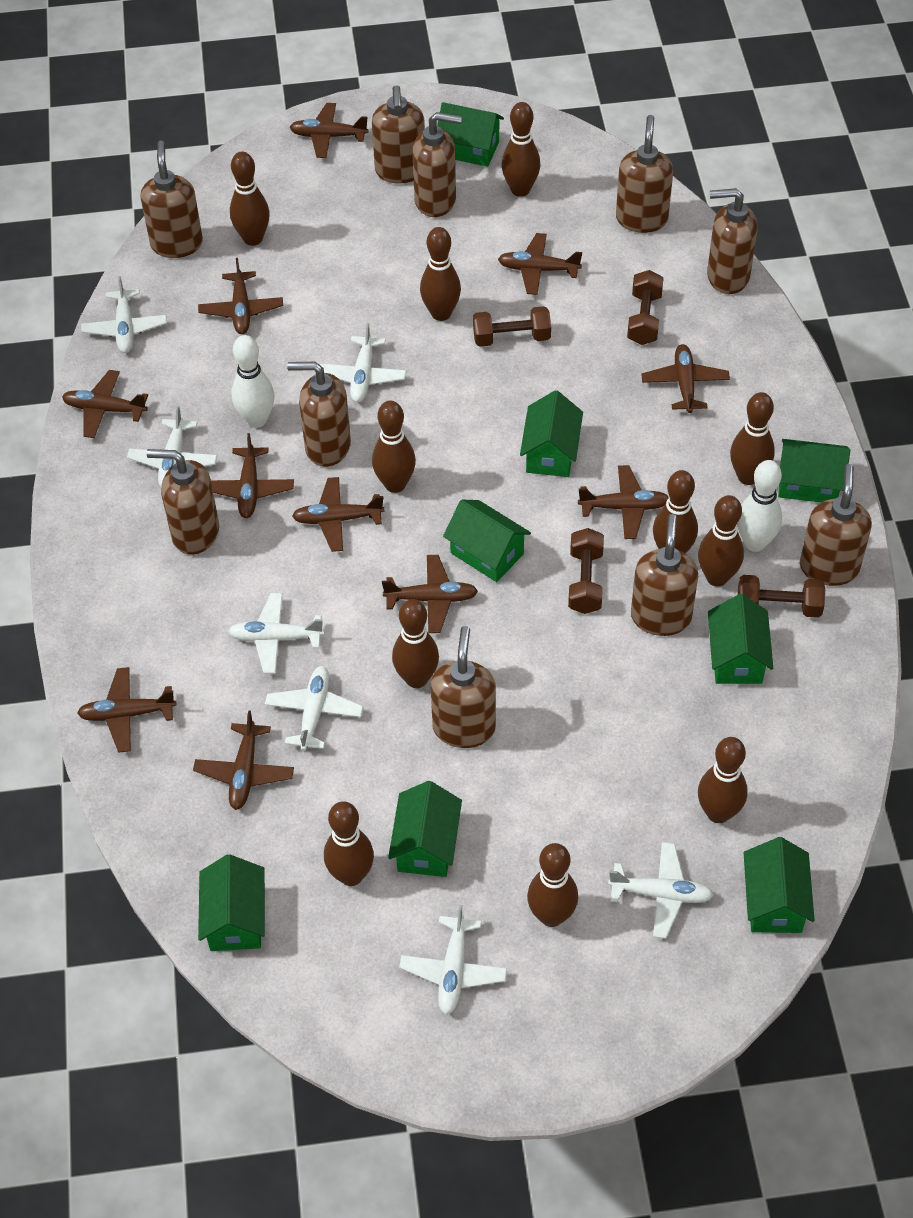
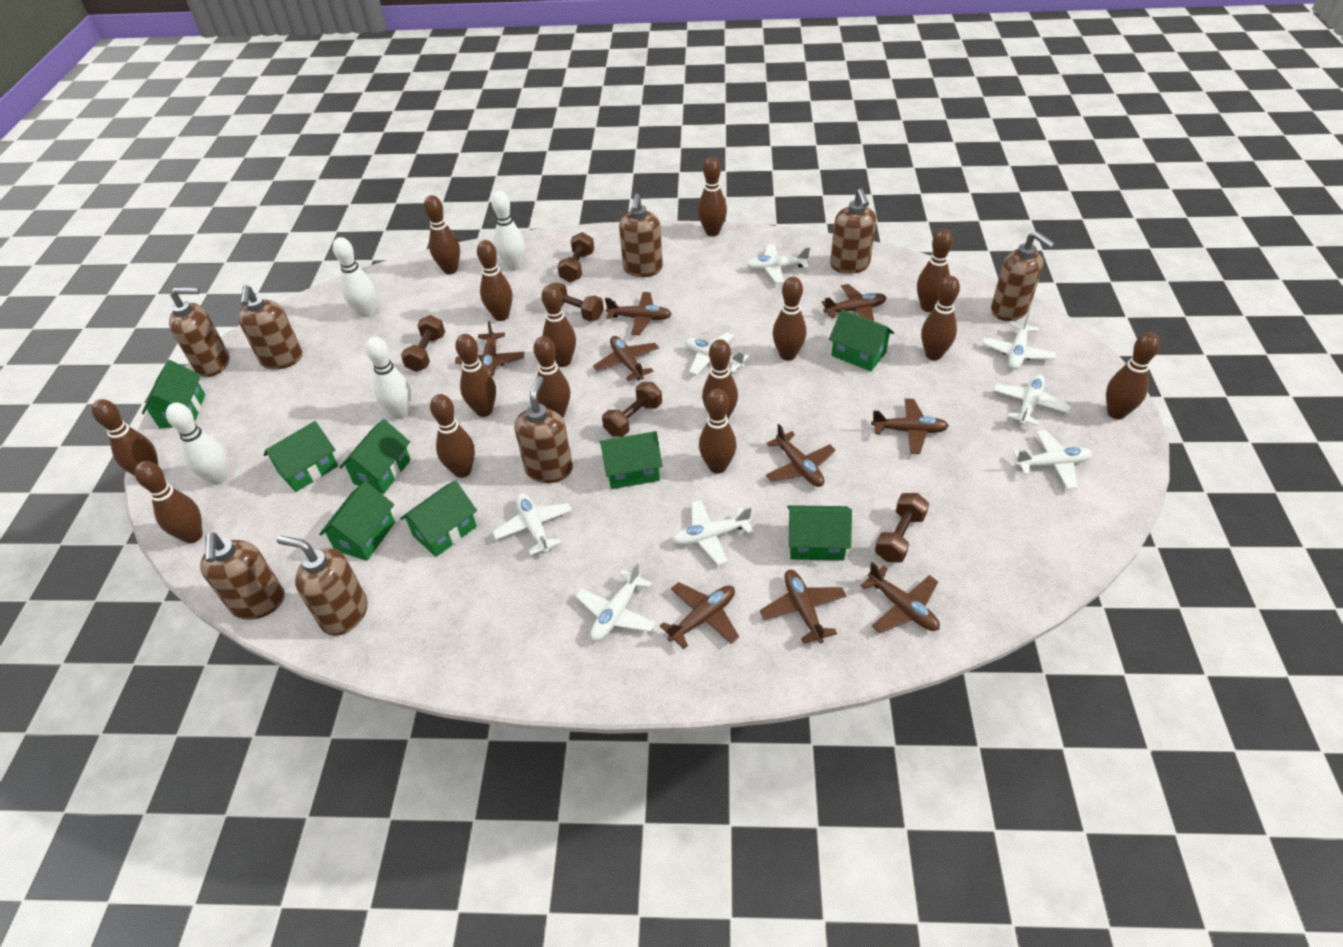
brown bowling pin: [230,152,270,246] [324,801,374,886] [372,401,416,493] [392,599,439,688] [420,227,461,321] [501,102,540,197] [527,843,578,927] [653,470,698,554] [698,495,744,587] [698,737,748,823] [730,392,775,485] = 11 -> [92,399,158,476] [135,461,203,543] [424,195,460,274] [430,394,475,478] [455,334,496,417] [477,240,512,321] [533,336,570,418] [542,284,576,367] [698,157,727,236] [699,388,737,474] [702,339,738,419] [772,277,806,361] [917,229,953,312] [921,276,960,360] [1106,333,1160,419] = 15
brown dumbbell: [473,306,551,347] [568,528,604,614] [627,270,664,345] [738,575,825,618] = 4 -> [401,315,445,372] [549,283,604,321] [557,232,594,282] [602,382,662,437] [875,493,929,563] = 5
brown plane: [62,370,148,438] [77,667,177,753] [193,711,294,810] [198,258,283,334] [211,433,294,518] [289,103,369,158] [292,477,384,552] [382,555,478,633] [498,233,582,295] [578,465,669,539] [641,344,730,413] = 11 -> [455,321,524,377] [593,336,659,381] [605,292,672,335] [660,582,739,649] [760,570,846,644] [766,424,836,487] [822,284,887,321] [860,562,940,633] [871,398,949,454] = 9
brown soap dispenser: [140,140,203,258] [147,449,219,555] [287,362,351,467] [372,85,425,183] [412,112,462,217] [430,626,496,748] [616,115,673,233] [631,514,698,636] [707,188,758,294] [800,464,872,586] = 10 -> [169,287,229,377] [200,533,285,620] [238,285,303,370] [277,535,368,636] [514,376,573,483] [619,194,663,277] [830,189,876,274] [991,231,1055,321] = 8
white bowling pin: [231,335,274,428] [737,460,782,552] = 2 -> [166,403,228,485] [333,237,375,317] [365,337,411,419] [491,191,524,270] = 4
white plane: [81,276,167,353] [127,406,217,487] [228,593,324,674] [265,666,363,751] [320,323,406,402] [399,905,507,1015] [608,842,714,939] = 7 -> [493,493,572,555] [576,563,656,641] [672,500,754,565] [685,332,749,375] [746,244,810,283] [982,312,1056,370] [993,375,1071,426] [1013,430,1092,490] = 8

